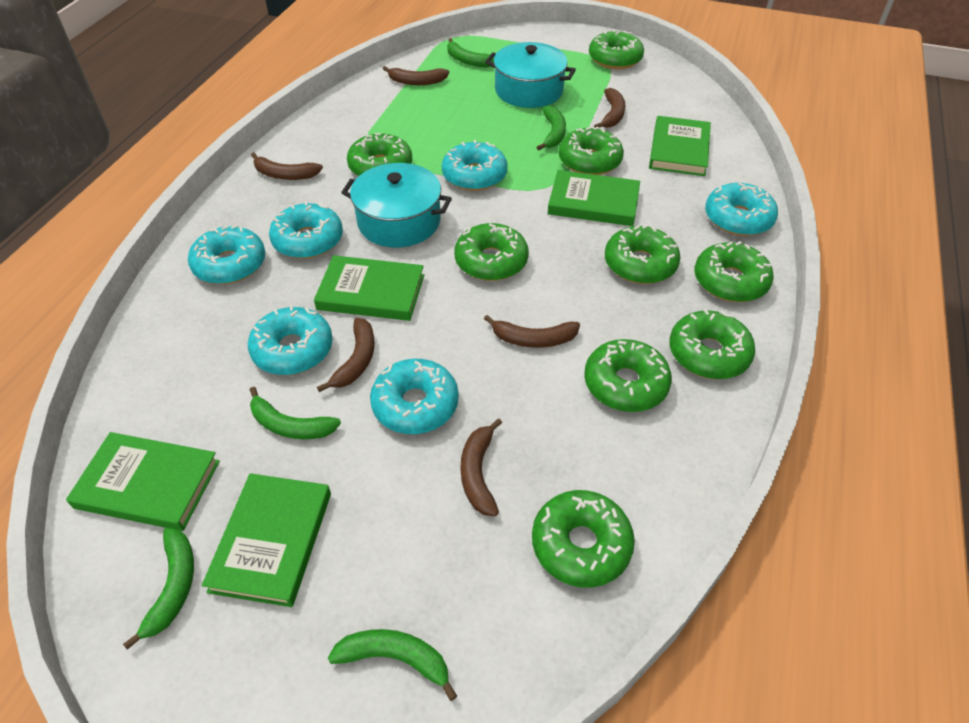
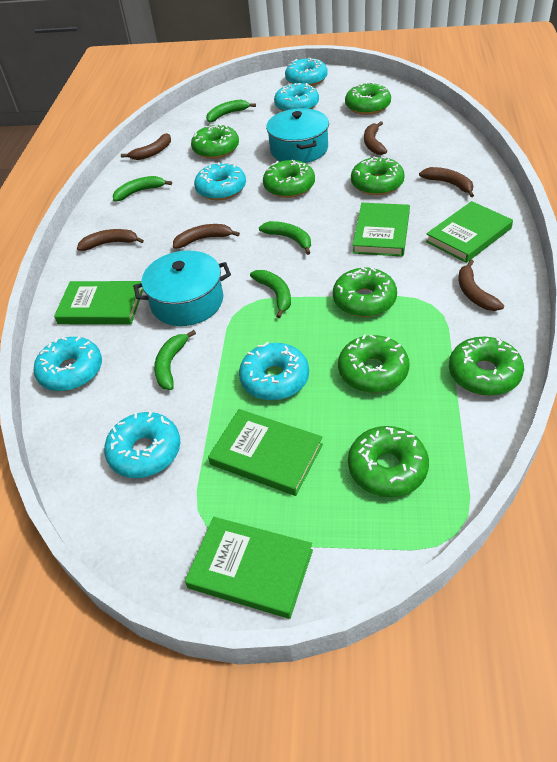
green donut: [347,133,412,176] [454,223,529,281] [532,490,635,588] [559,127,624,175] [584,339,672,412] [589,29,644,69] [605,224,681,284] [670,309,755,379] [695,241,774,302] = 9 -> [191,124,239,159] [263,160,315,198] [333,267,397,317] [338,334,410,393] [345,82,391,115] [348,426,429,497] [351,156,405,195] [449,337,524,396] = 8

